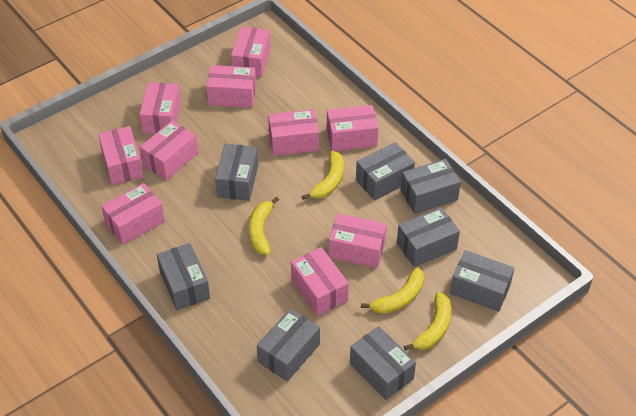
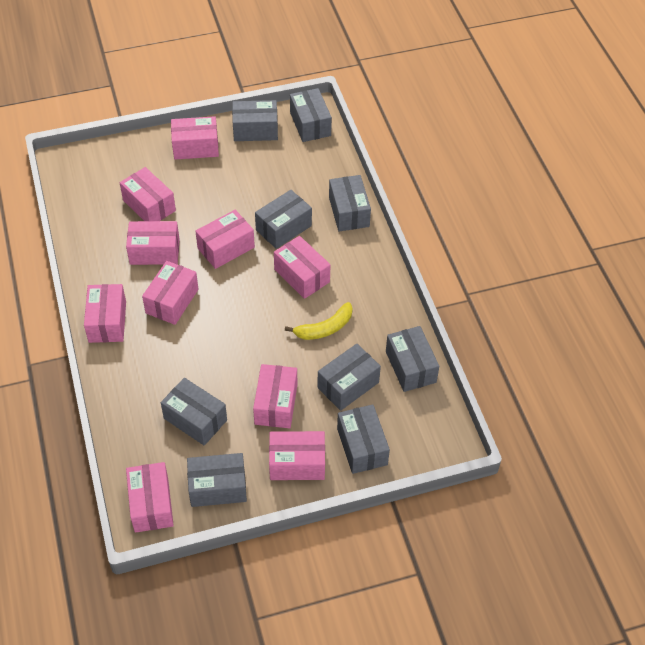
grey box: [157,243,210,310] [215,144,258,201] [257,309,320,381] [350,326,416,400] [356,142,415,201] [397,207,460,267] [401,159,461,214] [450,250,514,312] = 8 -> [161,378,227,445] [187,453,247,507] [232,100,278,141] [255,190,312,249] [290,88,332,142] [317,344,381,411] [329,175,371,231] [337,404,390,474] [386,326,439,392] = 9
yellow banana: [248,197,279,255] [302,151,344,200] [361,267,424,314] [404,292,451,351] = 4 -> [285,302,353,340] = 1

